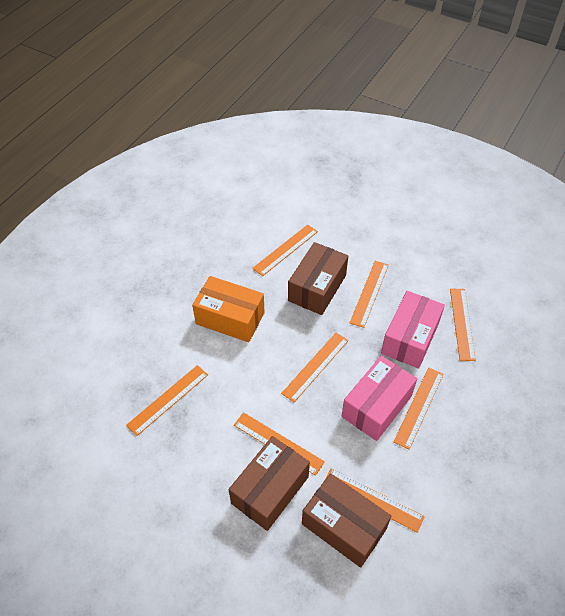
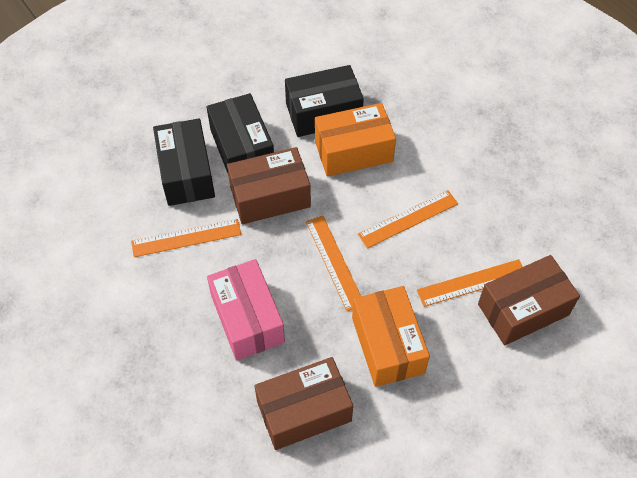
black box: none = 0 -> [153,119,215,206] [207,93,274,176] [285,65,364,137] = 3
orange box: [192,276,265,342] = 1 -> [315,103,396,177] [352,286,430,387] = 2
orange ruler: [126,365,208,436] [234,412,325,476] [252,225,318,276] [281,333,349,402] [324,469,425,533] [350,261,389,328] [394,368,444,450] [450,288,476,361] = 8 -> [131,219,241,257] [306,216,361,311] [358,190,458,249] [417,259,523,307] = 4
pink box: [342,356,417,441] [381,291,445,369] = 2 -> [207,259,285,360] = 1

